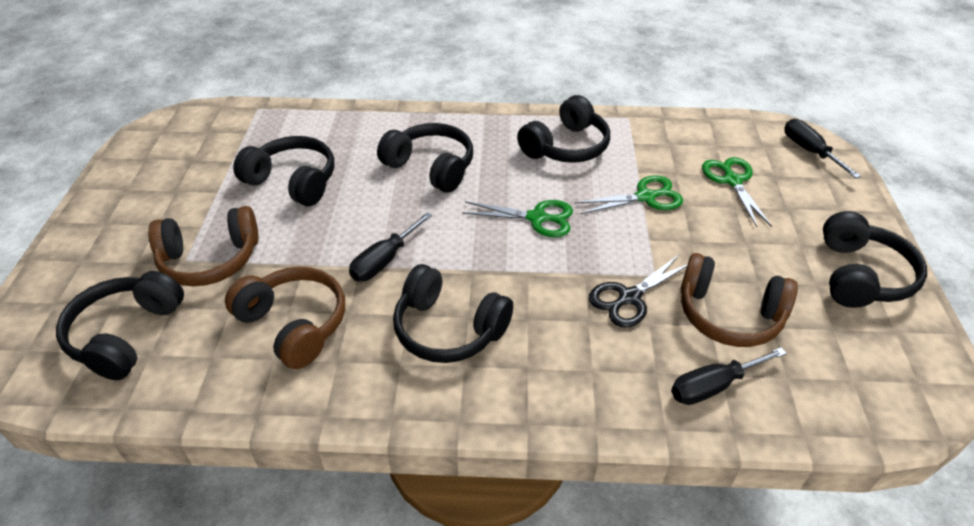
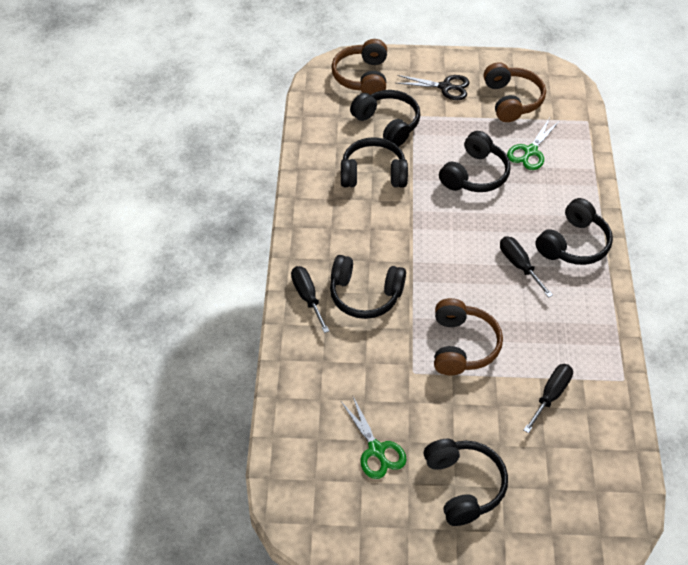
green scissors: [462,200,573,237] [575,175,683,214] [702,157,772,227] = 3 -> [341,397,406,479] [507,118,560,170] = 2

